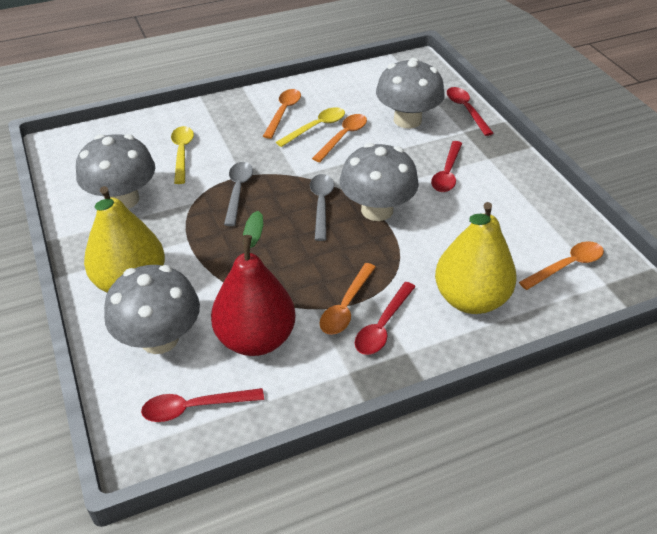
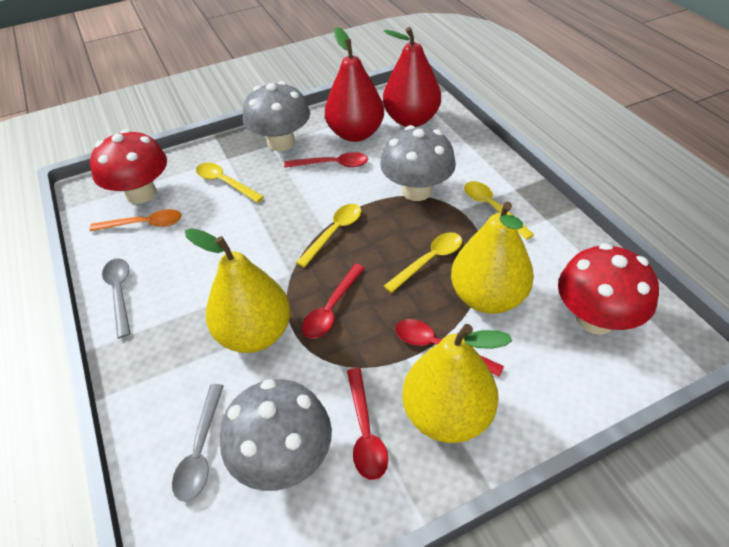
grey mushroom: [76,134,155,209] [104,265,200,354] [340,143,419,221] [376,58,445,129] = 4 -> [220,379,332,491] [243,81,310,151] [380,125,456,201] = 3
orange spoon: [263,89,301,139] [312,114,367,162] [320,263,376,335] [519,241,604,290] = 4 -> [89,209,182,231] = 1
red mushroom: none = 0 -> [90,129,167,204] [558,243,659,335] = 2
red pear: [211,211,296,356] = 1 -> [325,27,384,142] [383,27,441,127] = 2
yellow pear: [84,186,165,293] [435,202,517,314] = 2 -> [185,228,291,353] [402,324,512,443] [451,202,534,314] = 3
yellow spoon: [171,126,194,184] [276,107,345,147] = 2 -> [196,163,264,203] [296,204,361,268] [384,232,462,293] [464,181,534,240] = 4

